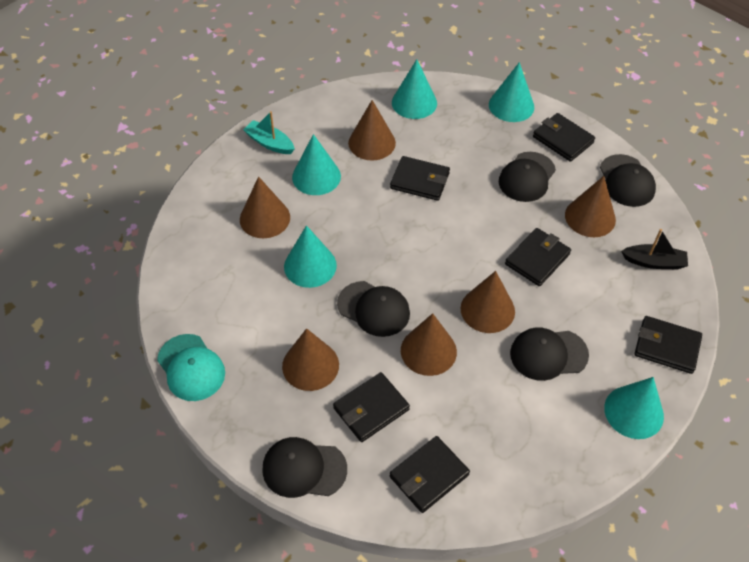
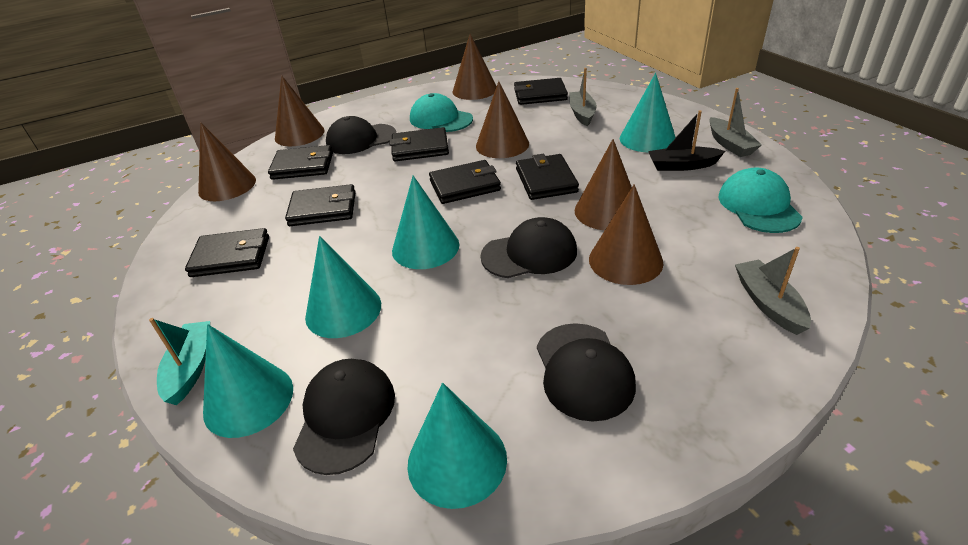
black cap: [262,437,347,498] [337,281,410,337] [499,152,556,202] [510,327,589,381] [600,154,656,207] = 5 -> [293,359,395,475] [326,116,396,154] [480,217,577,278] [537,323,636,422] = 4
black wallet: [333,372,410,442] [390,156,450,201] [390,436,470,513] [505,228,571,286] [533,113,595,162] [634,316,702,374] = 6 -> [185,228,269,277] [268,145,333,180] [285,184,356,226] [390,127,449,161] [429,160,501,204] [514,78,568,105] [516,154,579,200] = 7
grey boat: none = 0 -> [569,68,597,126] [709,88,762,157] [735,247,811,335] = 3
turquoise cap: [157,334,225,401] = 1 -> [410,93,473,132] [719,168,803,233] = 2

